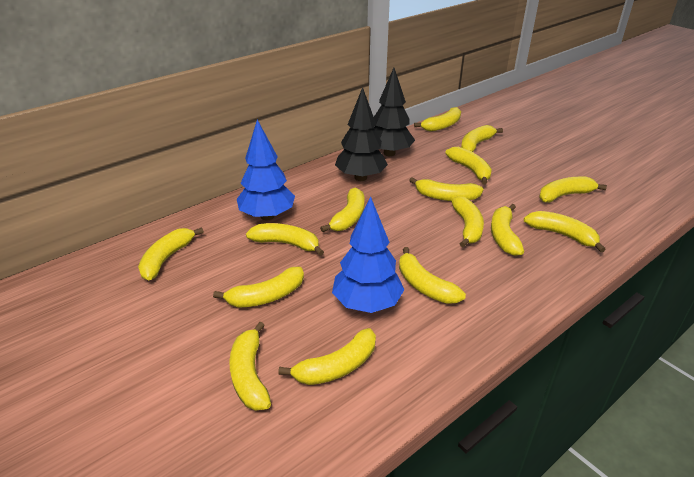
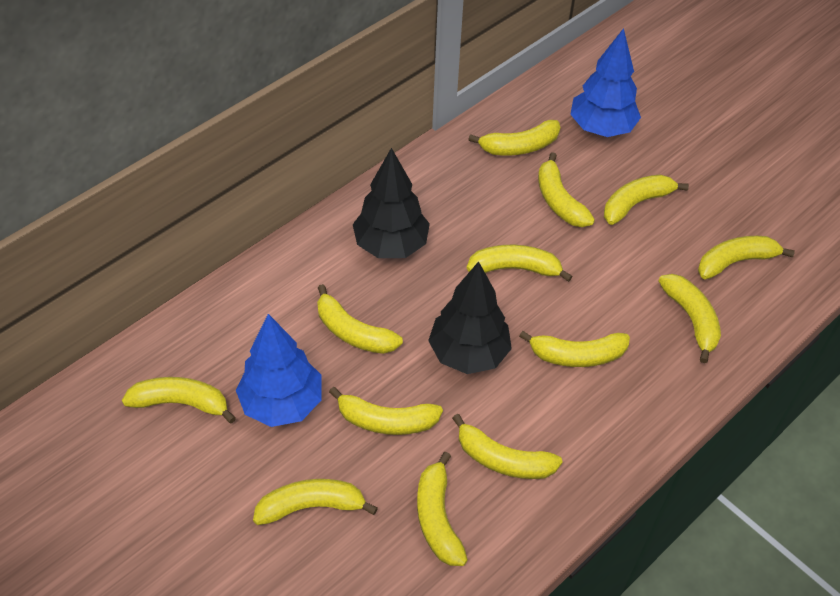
yellow banana: [138,227,204,280] [213,267,304,308] [229,322,271,411] [246,223,324,256] [278,328,376,385] [320,187,365,232] [399,247,466,304] [409,177,483,201] [414,107,461,132] [445,147,492,185] [451,196,484,247] [461,125,503,152] [491,204,524,256] [524,211,606,252] [539,176,607,203] = 15 -> [122,377,236,424] [253,479,378,525] [317,284,403,354] [329,387,443,435] [417,452,468,566] [452,414,563,479] [467,245,573,282] [468,120,560,156] [519,331,630,367] [538,152,595,227] [604,175,689,225] [658,274,721,363] [698,236,795,279] = 13

